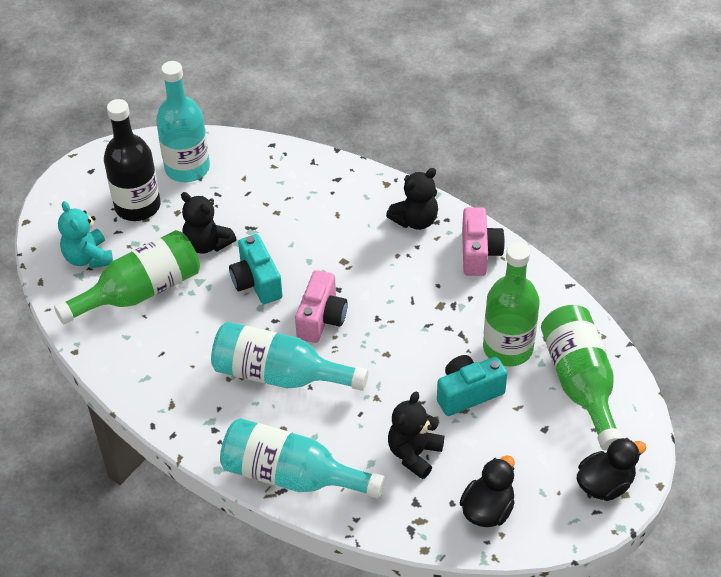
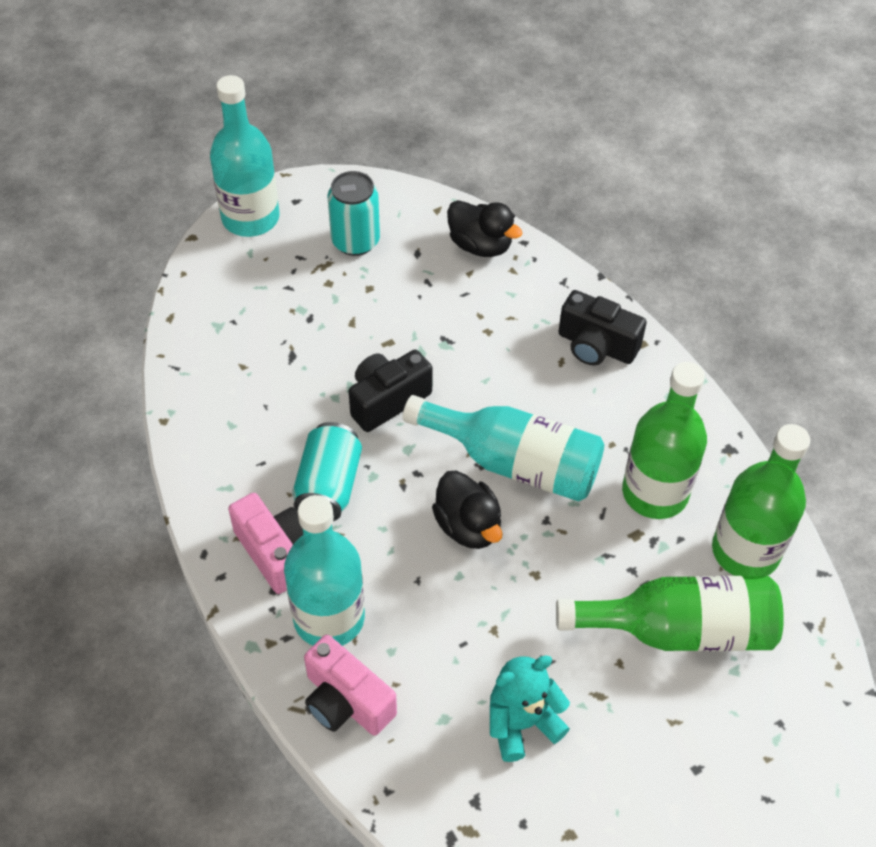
black bottle: [104,99,161,221] = 1 -> none = 0
black camera: none = 0 -> [349,350,433,432] [558,290,647,365] = 2
black teddy bear: [181,192,236,254] [386,168,438,230] [388,392,444,479] = 3 -> none = 0
turquoise camera: [229,234,283,304] [437,355,507,416] = 2 -> none = 0
turquoise can: none = 0 -> [293,422,362,521] [328,171,380,256] = 2

